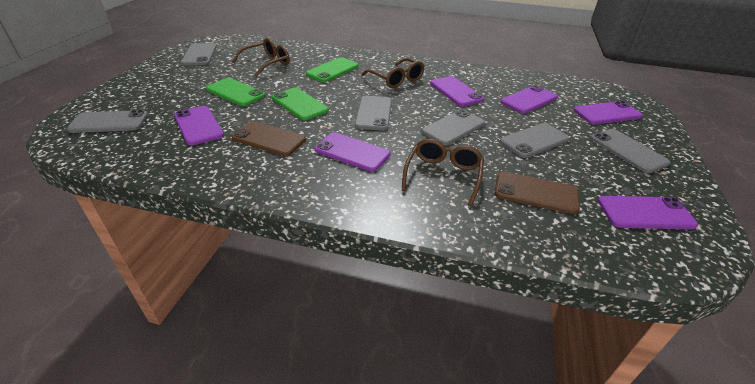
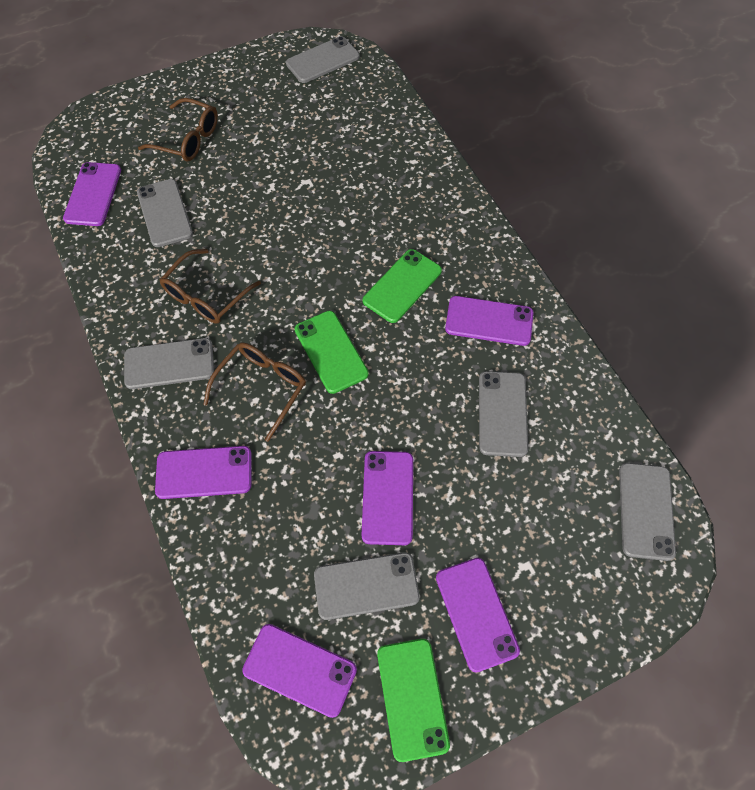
brown phone: [231,121,306,156] [495,171,580,214] = 2 -> none = 0

